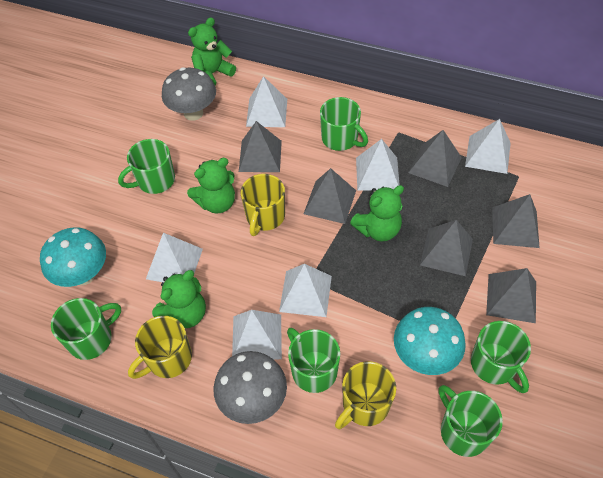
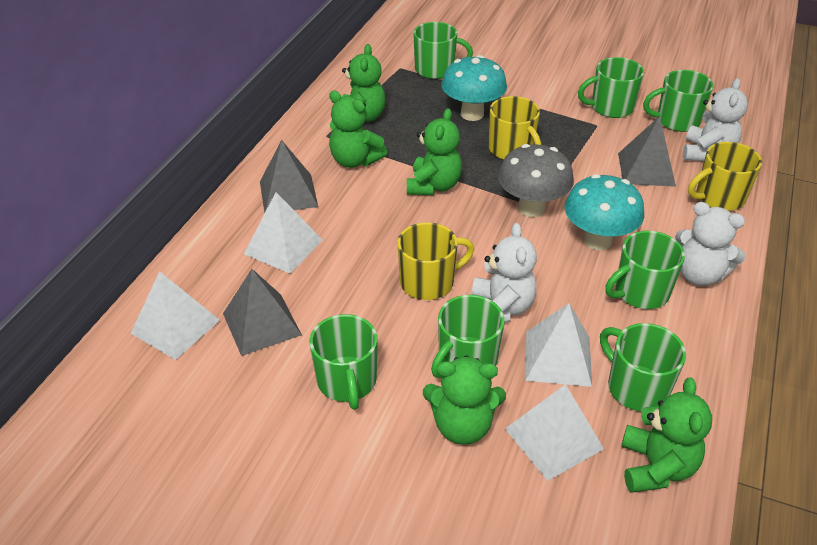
green mug: [51,298,121,360] [118,139,175,194] [287,328,340,393] [320,97,368,151] [439,385,503,457] [471,321,531,393] = 6 -> [310,314,378,410] [414,22,473,79] [431,295,505,378] [578,57,644,118] [600,323,686,411] [605,231,685,309] [643,70,714,132] = 7
green teddy bear: [152,270,206,328] [187,158,235,214] [188,17,236,86] [350,185,404,242] = 4 -> [329,91,388,168] [342,44,386,122] [407,108,462,195] [423,355,506,445] [621,377,712,493] = 5
grey mushroom: [162,67,216,121] [214,351,287,424] = 2 -> [498,144,574,217] = 1
grey pyramid: [239,121,282,172] [304,168,356,224] [408,130,462,187] [420,220,473,276] [486,268,536,323] [492,194,540,248] = 6 -> [223,269,302,356] [260,140,318,213] [618,116,676,187] = 3
white pyramid: [146,233,203,282] [232,310,282,360] [246,76,287,127] [279,264,332,317] [356,139,400,191] [465,119,511,174] = 6 -> [131,271,220,360] [244,192,323,274] [505,384,604,481] [525,303,592,387] = 4
white teddy bear: none = 0 -> [472,223,537,323] [675,202,746,286] [683,78,748,161] = 3

